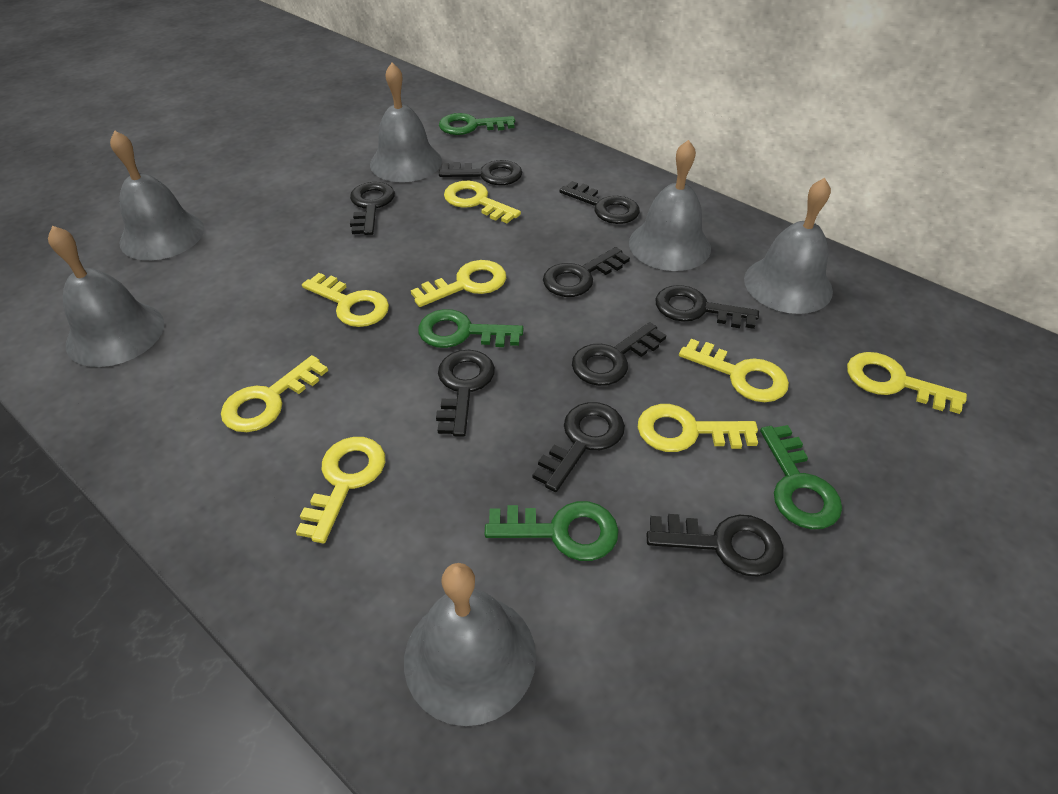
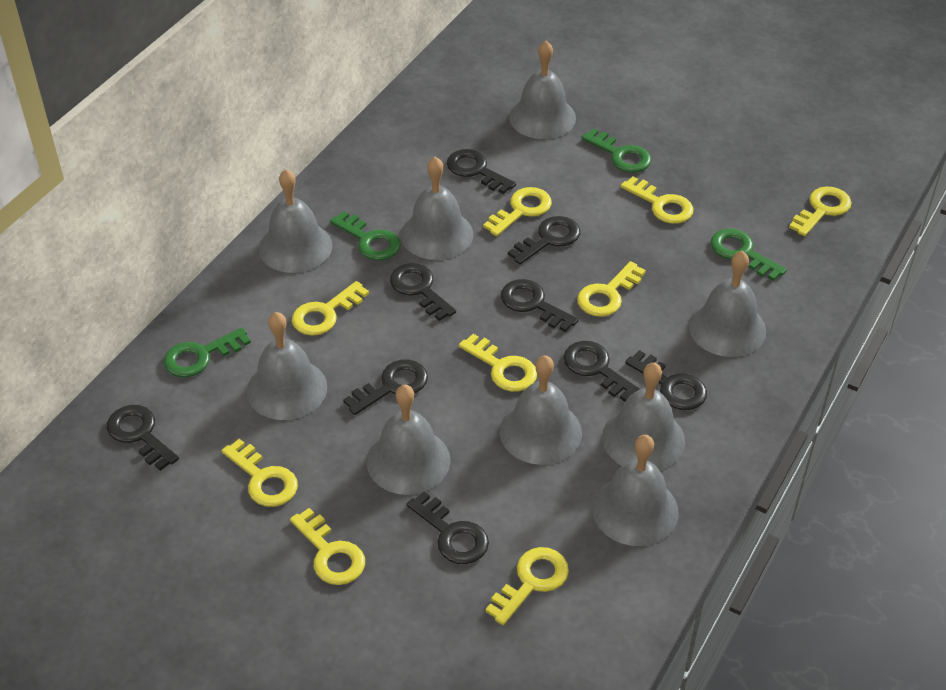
grey bell: [48,226,164,367] [110,131,204,260] [370,63,442,182] [404,563,536,726] [629,140,711,271] [744,178,833,314] = 6 -> [247,312,327,420] [259,169,332,273] [367,385,451,495] [401,157,473,260] [500,355,582,465] [509,41,576,139] [592,435,679,546] [602,363,685,470] [689,251,766,357] = 9
yellow key: [221,355,328,432] [296,437,385,543] [302,273,389,327] [411,260,506,307] [444,181,521,223] [638,404,758,452] [679,339,789,402] [847,352,967,414] = 8 -> [221,439,298,507] [290,508,365,585] [292,281,369,336] [459,334,537,392] [483,187,552,236] [485,547,569,625] [577,261,646,317] [621,176,694,224] [789,186,852,236] = 9

